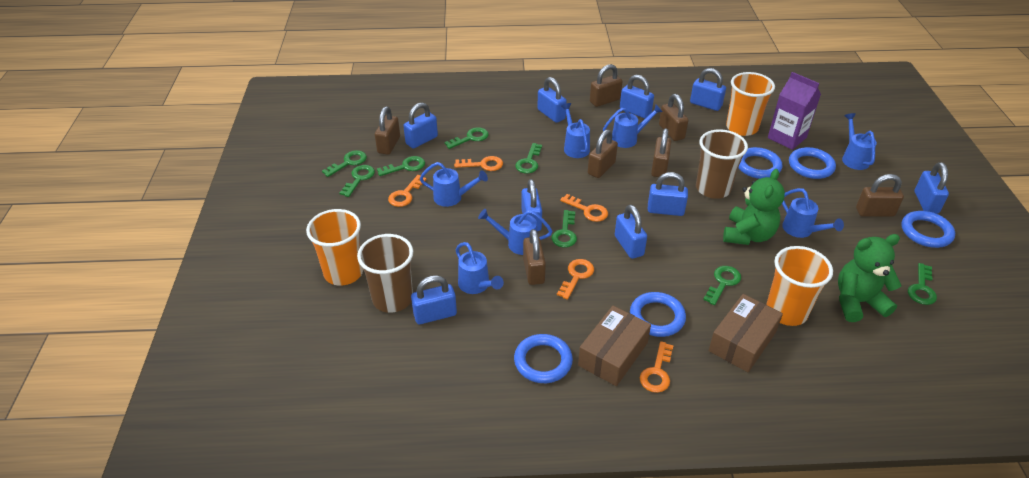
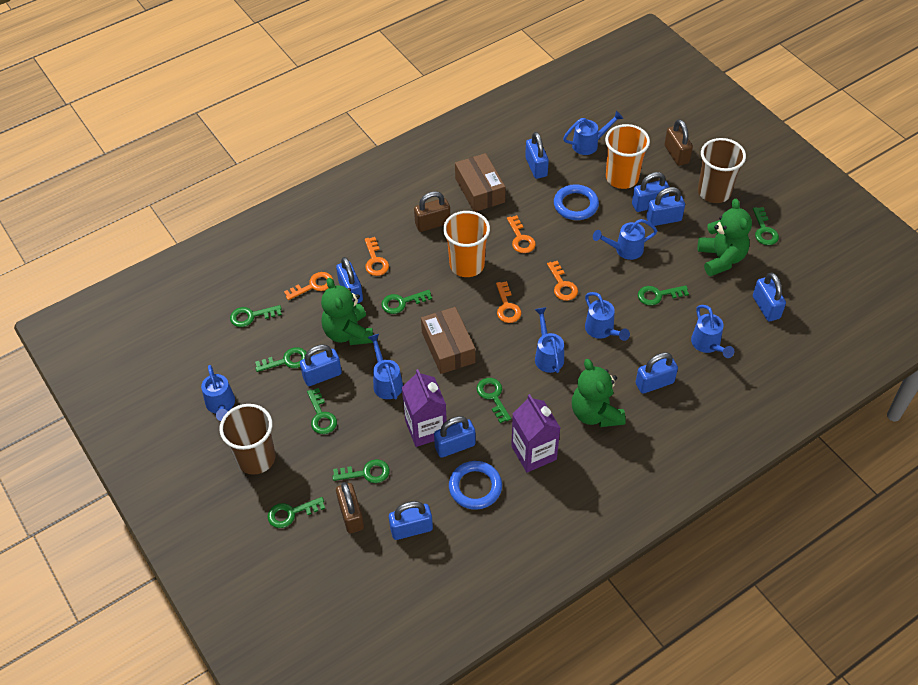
blue ring: [514,334,573,383] [630,292,686,337] [738,147,782,179] [789,147,836,179] [901,211,955,248] = 5 -> [449,461,502,510] [554,184,599,220] = 2
brown padlock: [375,106,400,155] [523,229,546,285] [588,129,618,178] [590,64,623,107] [651,128,671,177] [659,94,689,141] [856,174,904,217] = 7 -> [336,482,364,533] [414,191,450,232] [665,119,693,166] = 3
green key: [322,150,367,177] [339,165,375,197] [377,156,425,176] [445,127,489,149] [515,143,542,173] [551,210,577,248] [703,266,741,305] [908,263,937,305] = 8 -> [230,305,282,327] [255,347,307,372] [267,497,325,528] [307,388,337,434] [332,459,390,483] [381,290,432,314] [477,378,511,423] [638,285,689,306] [753,207,779,245] = 9
green teddy bear: [723,169,785,245] [838,234,902,322] = 2 -> [321,278,373,345] [572,359,626,427] [698,199,752,276] = 3
orange cup: [306,209,363,286] [726,72,775,136] [766,246,833,326] = 3 -> [443,211,490,277] [605,124,650,189] = 2
purple carton: [768,72,821,150] = 1 -> [402,369,447,447] [511,394,560,473] = 2

